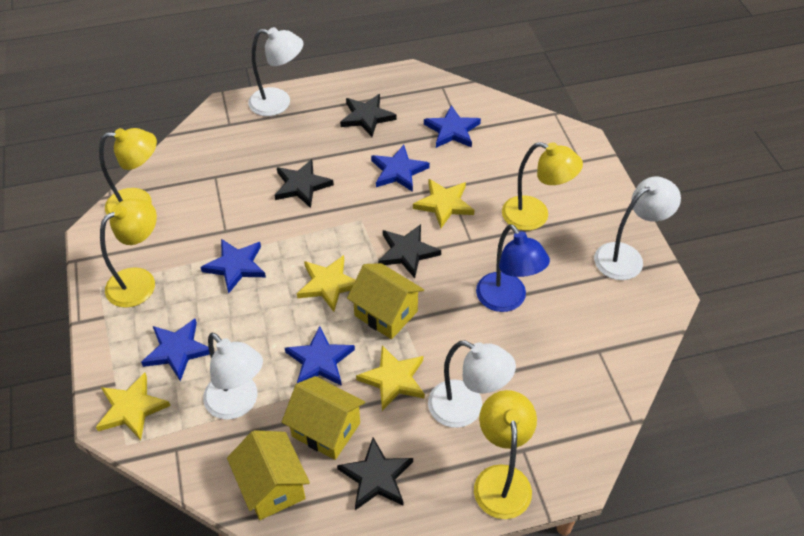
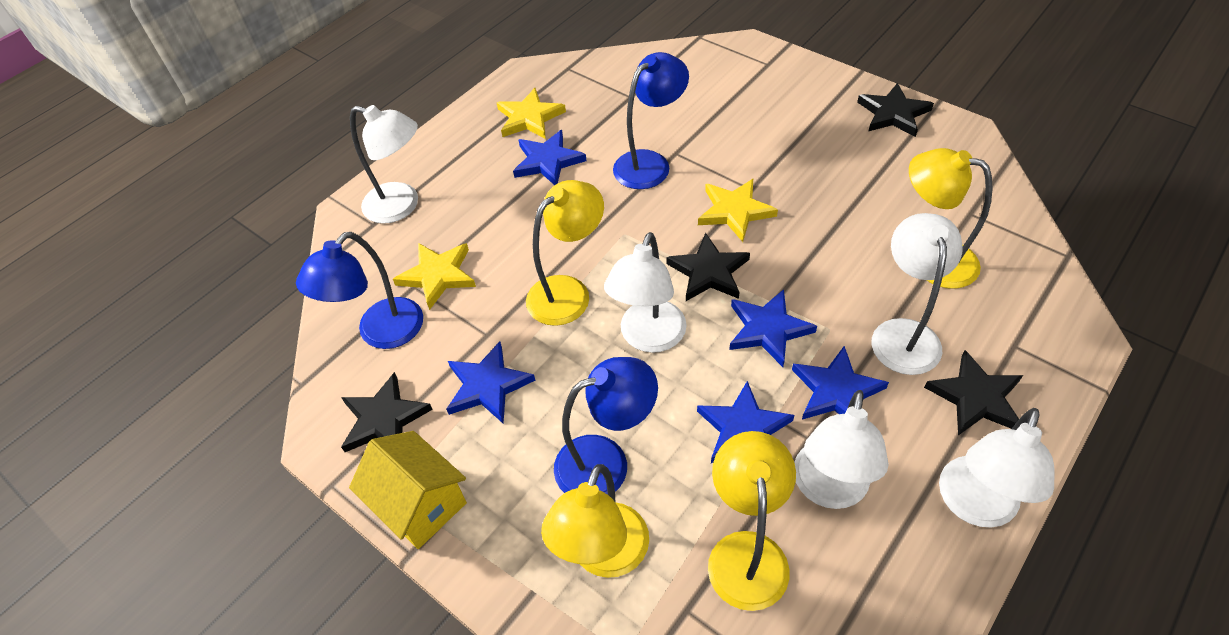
blue lamp: [476,224,550,312] = 1 -> [296,232,423,349] [554,357,658,495] [613,52,689,189] = 3
white lamp: [203,332,263,420] [248,27,304,116] [428,341,516,428] [594,177,681,280] = 4 -> [350,105,418,224] [604,232,687,353] [794,390,889,509] [872,213,963,375] [939,408,1055,528] = 5
yellow house: [227,430,310,520] [282,376,365,460] [347,263,424,339] = 3 -> [349,431,467,549] = 1
yellow star: [96,373,171,440] [297,255,355,312] [356,346,425,411] [413,179,474,228] = 4 -> [393,243,476,310] [497,88,566,139] [698,179,778,242] = 3

